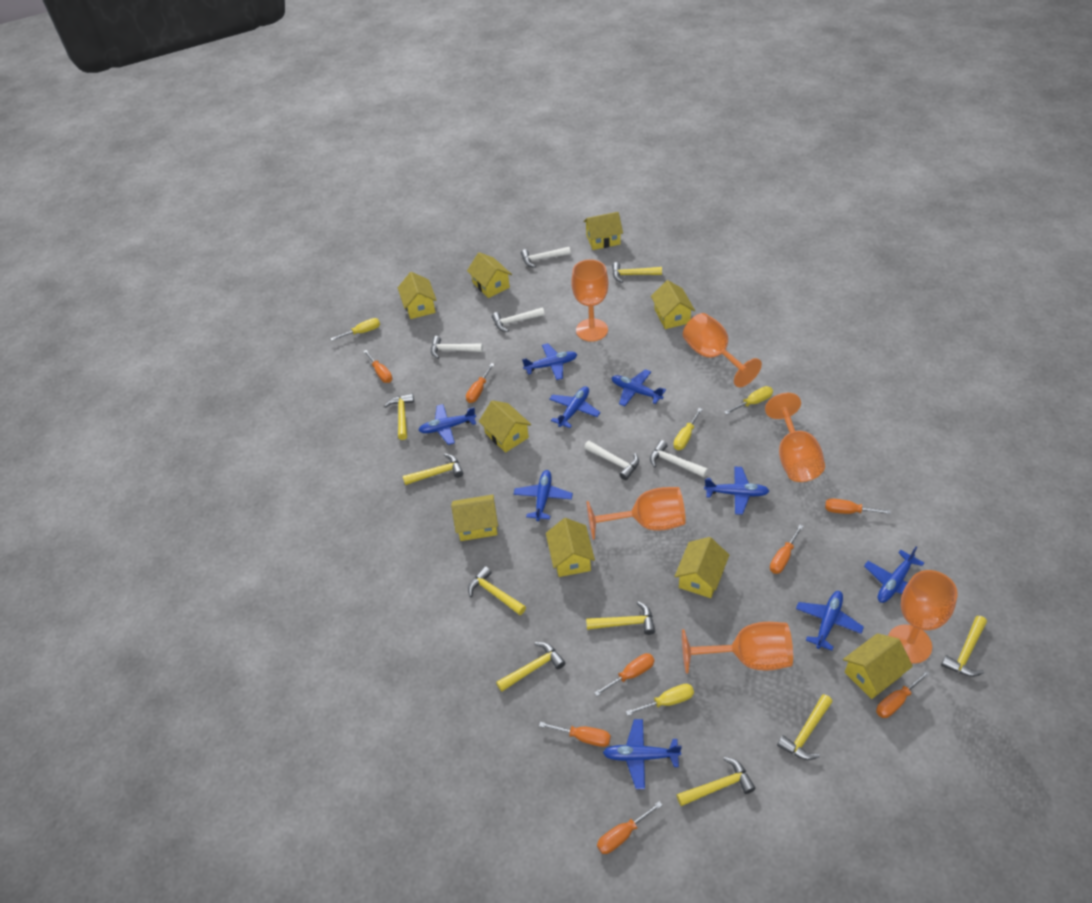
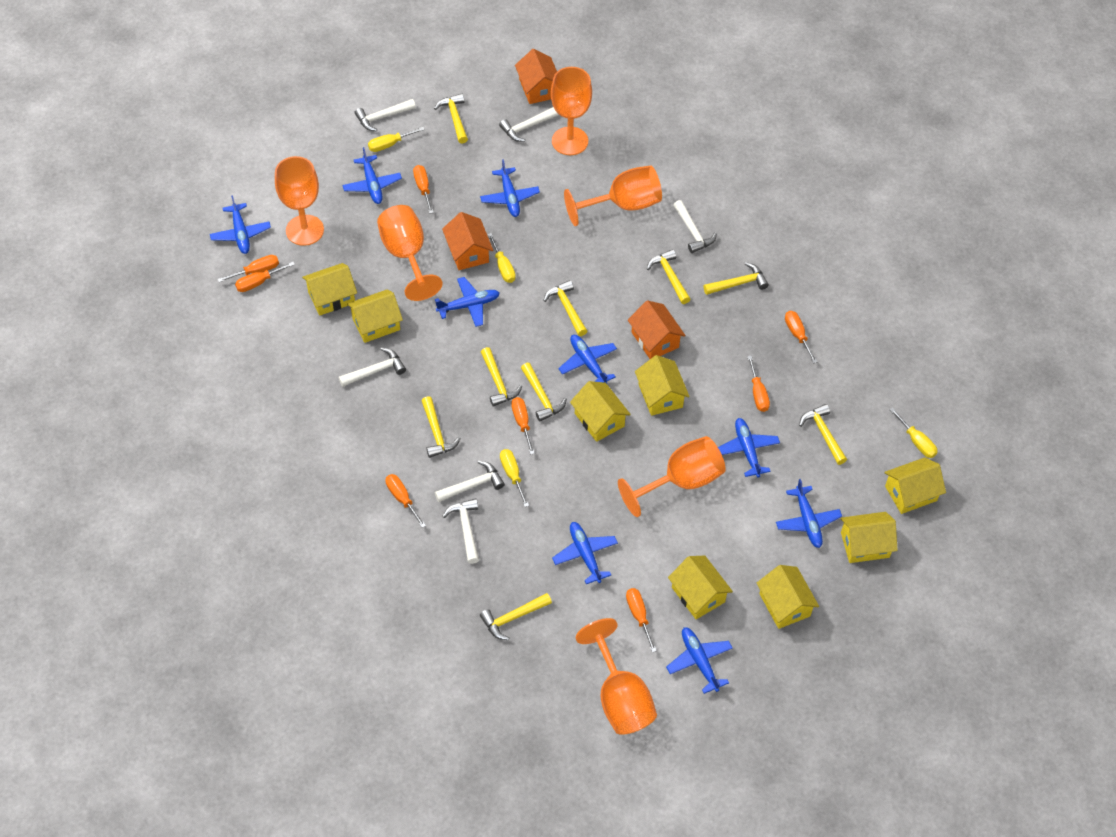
orange house: none = 0 -> [442,212,493,270] [515,49,557,104] [628,300,686,359] = 3
white hammer: [431,336,483,359] [492,307,545,332] [521,247,571,268] [584,441,639,480] [650,440,708,477] = 5 -> [339,348,406,387] [355,99,416,131] [435,461,505,502] [443,498,479,564] [499,107,559,142] [673,200,717,253] = 6
yellow house: [398,272,437,319] [451,495,498,541] [467,252,512,298] [479,400,532,453] [546,518,595,577] [583,212,623,250] [651,280,695,329] [674,537,729,598] [843,633,913,699] = 9 -> [302,263,357,316] [347,289,403,343] [570,381,631,442] [635,355,690,416] [668,556,733,619] [757,565,819,629] [841,512,898,563] [884,457,946,514] = 8

